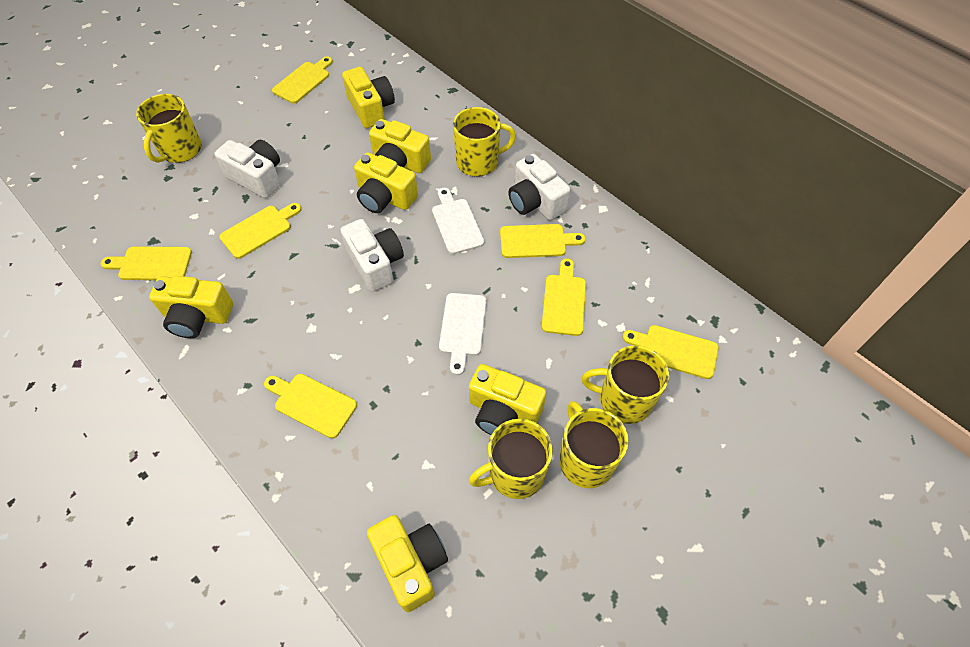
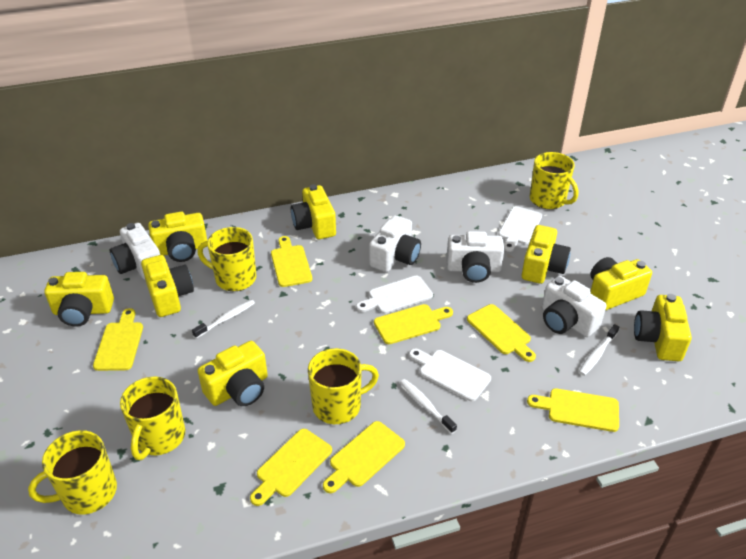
white camera: [214,140,281,198] [340,219,404,292] [508,154,571,220] = 3 -> [110,223,160,280] [369,215,421,272] [446,231,505,283] [542,276,606,337] = 4
white cutting board: [432,188,484,254] [439,293,487,375] = 2 -> [356,275,433,314] [409,349,491,401] [498,206,542,252] = 3
white toothbrush: none = 0 -> [192,299,255,339] [400,379,457,434] [579,324,619,376] = 3
yellow camera: [149,276,233,338] [342,67,395,128] [354,152,418,213] [367,515,448,612] [369,119,431,173] [469,364,546,435] = 6 -> [44,272,114,327] [141,255,194,317] [148,212,207,262] [198,341,268,406] [291,184,336,239] [522,225,571,284] [590,257,652,311] [634,294,692,361] = 8

